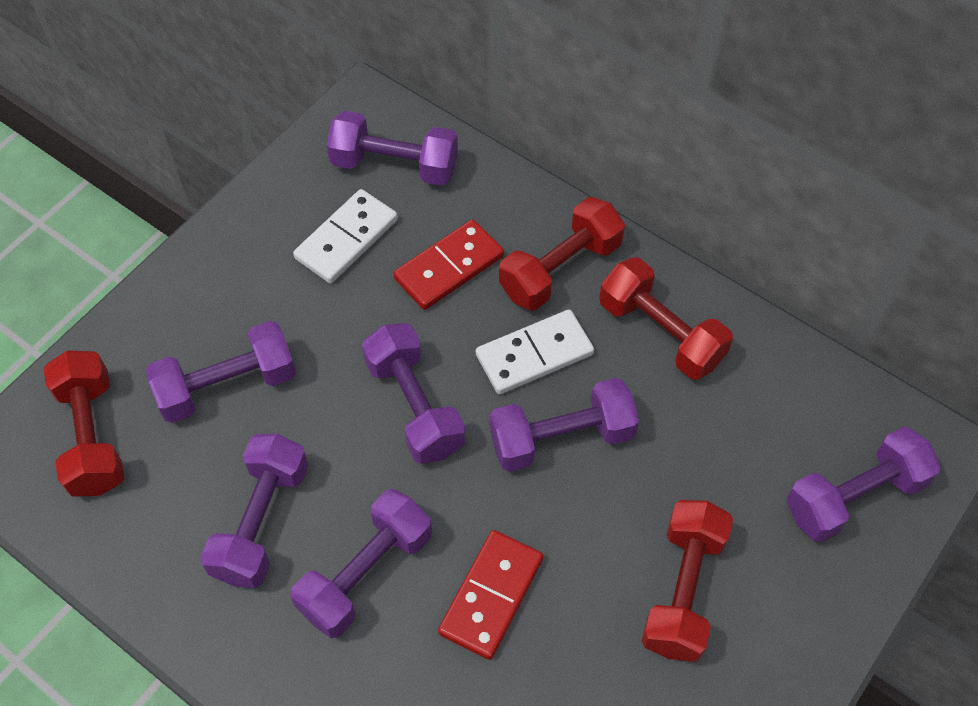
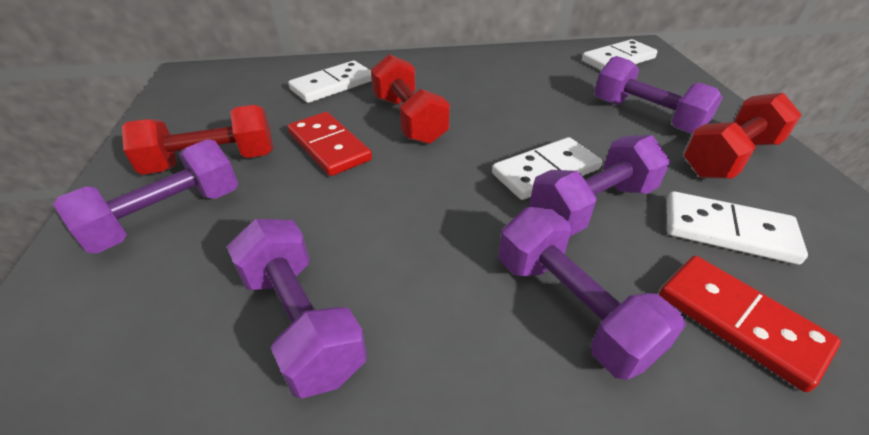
purple dumbbell: [146,321,296,423] [200,434,308,588] [290,489,432,638] [327,111,458,186] [362,323,465,464] [489,378,639,472] [786,427,941,542] = 7 -> [53,139,238,254] [227,219,367,399] [499,207,686,380] [529,135,671,236] [594,56,723,134] = 5
red dumbbell: [44,351,125,497] [499,197,625,310] [599,257,733,380] [642,500,733,662] = 4 -> [122,105,273,175] [371,54,450,144] [683,93,802,179] = 3
white domino: [293,189,398,283] [476,309,594,394] = 2 -> [288,61,372,103] [492,137,602,200] [582,39,658,70] [667,191,808,265] = 4

